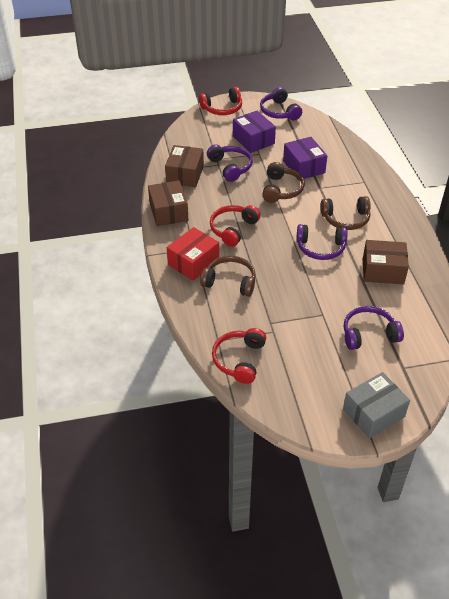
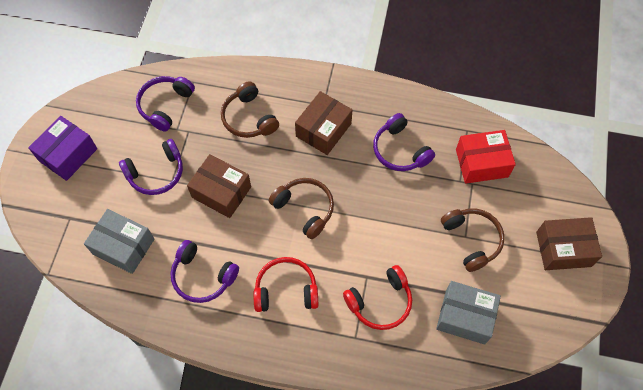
grey box: [343,372,410,438] = 1 -> [84,209,154,274] [436,281,501,344] = 2
purple box: [233,111,276,153] [283,137,327,180] = 2 -> [28,116,97,181] = 1
red headphones: [199,87,242,115] [210,205,261,247] [212,328,266,384] = 3 -> [253,257,319,312] [343,265,412,330] = 2

